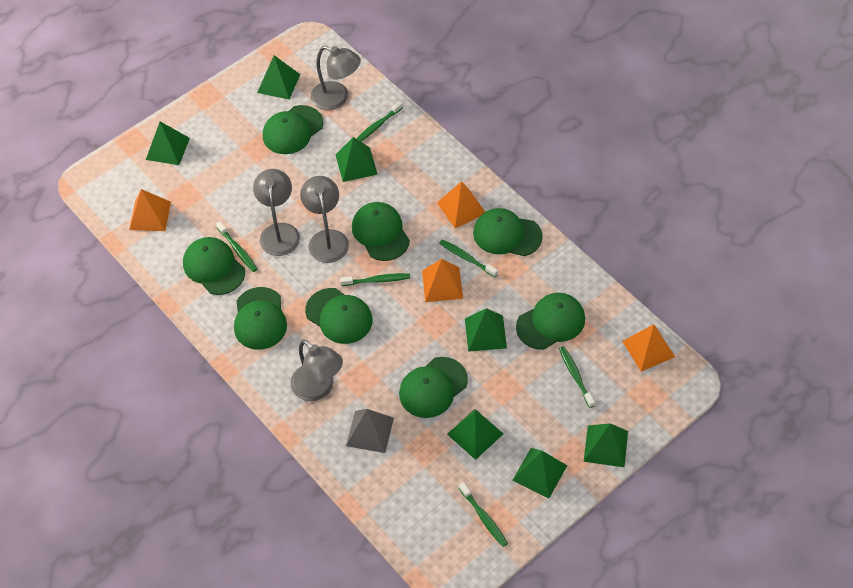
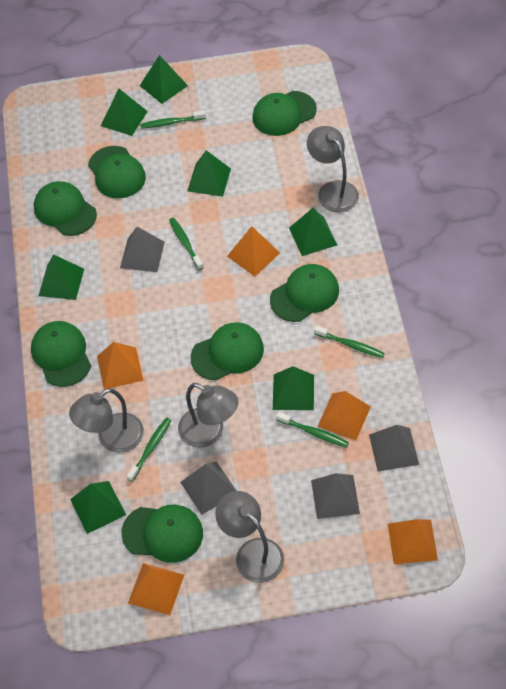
green cap: [183,237,245,295] [234,287,287,350] [263,105,323,154] [305,288,373,344] [352,202,410,261] [399,357,468,418] [473,208,543,256] [516,293,585,350] = 8 -> [31,321,91,387] [34,181,97,236] [88,146,146,198] [121,504,203,563] [190,322,264,380] [252,91,317,136] [270,264,339,322] = 7
green toothbrush: [216,221,257,272] [340,273,410,286] [356,101,403,141] [439,239,498,277] [459,482,508,547] [559,346,595,408] = 6 -> [127,417,171,482] [140,111,206,129] [169,218,204,270] [276,412,349,448] [314,326,385,358] = 5
grey pyramid: [346,409,394,453] = 1 -> [120,227,165,272] [180,461,236,514] [311,473,360,519] [369,425,419,471] = 4
orange pyramid: [129,189,171,231] [422,259,463,302] [437,181,485,228] [622,324,675,372] = 4 -> [97,342,144,389] [128,563,184,615] [227,226,280,276] [317,391,371,440] [388,519,438,564] = 5

